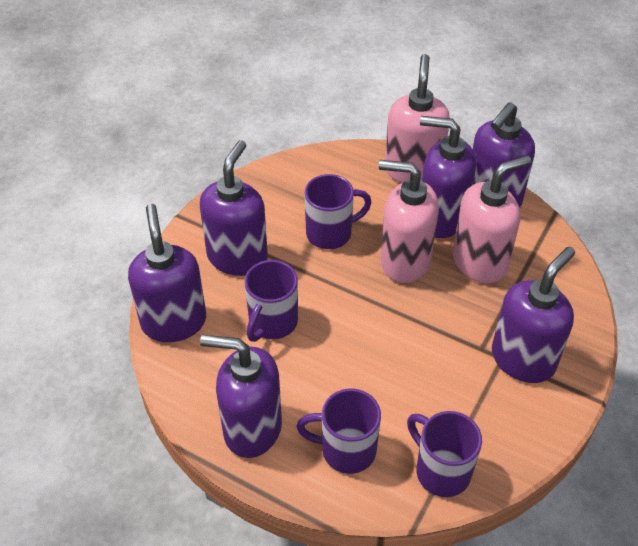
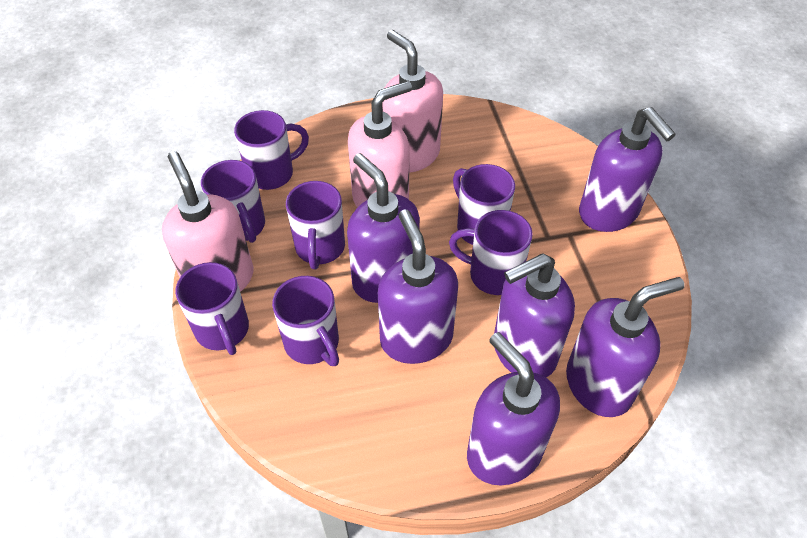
purple mug: [244,260,298,342] [296,389,381,474] [305,174,372,249] [407,411,482,497] = 4 -> [175,262,249,355] [201,160,265,243] [234,110,309,190] [272,276,339,366] [286,181,345,269] [449,210,533,295] [453,164,515,245] = 7

